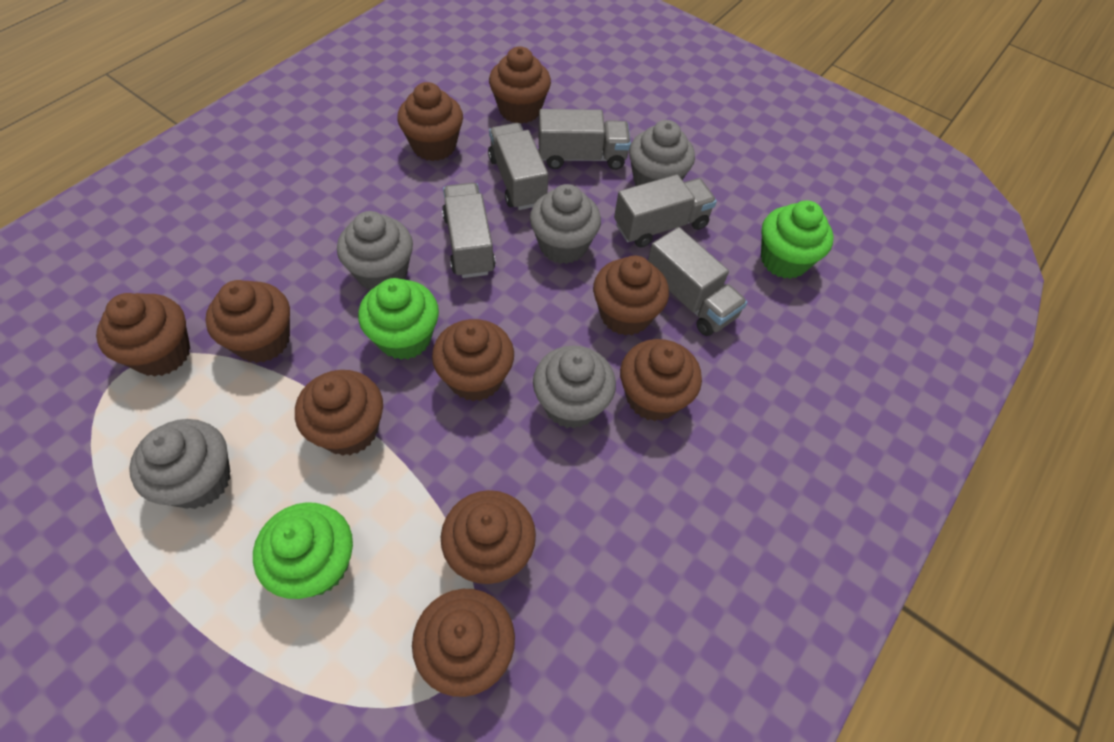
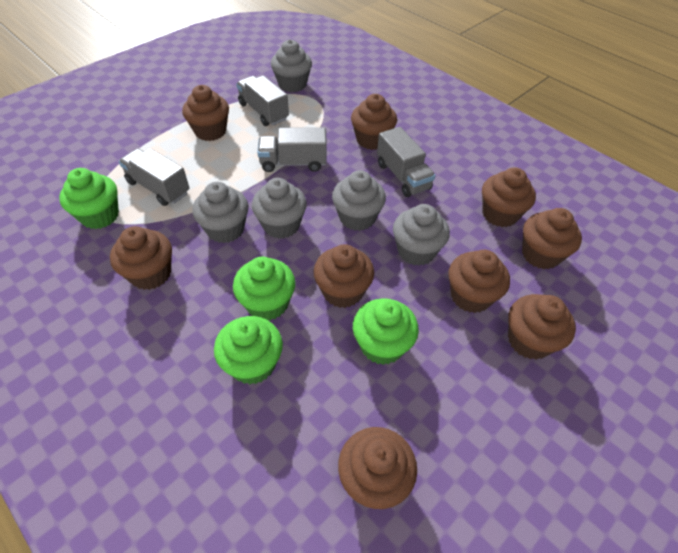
brown cupcake: [96,293,190,377] [205,280,290,363] [295,370,383,456] [397,82,463,161] [412,589,515,697] [432,319,514,401] [441,490,536,584] [489,47,551,124] [593,255,669,336] [620,339,702,421] = 10 -> [110,226,172,290] [182,85,229,141] [313,244,374,308] [338,427,417,509] [351,94,397,150] [448,250,510,313] [482,167,536,227] [508,294,576,360] [522,208,582,269] = 9
green cupcake: [253,502,353,599] [358,278,439,360] [761,201,834,279] = 3 -> [59,168,119,229] [214,316,283,384] [233,257,295,321] [353,298,419,365] = 4
grey truck: [442,183,496,278] [488,123,548,210] [539,109,631,170] [614,174,717,248] [648,227,747,336] = 5 -> [119,148,190,206] [236,76,289,126] [257,127,327,172] [377,127,436,197] = 4

